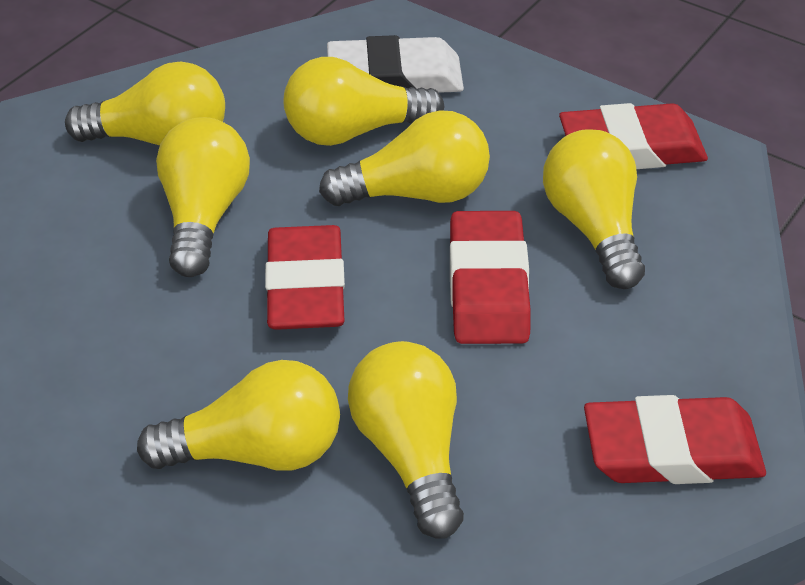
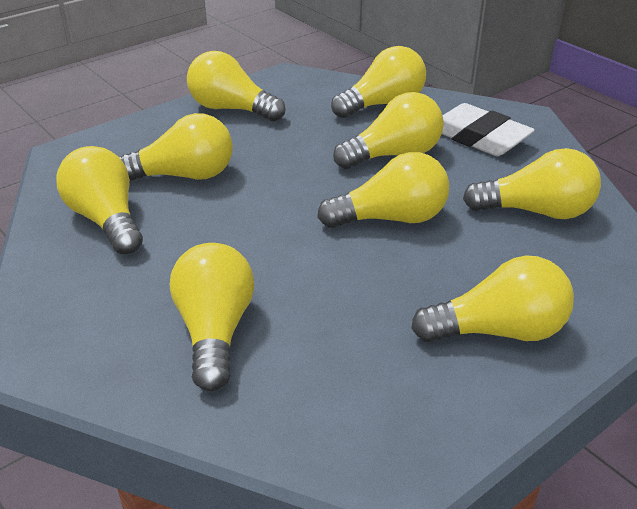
red eraser: [265,225,345,330] [450,211,531,344] [559,103,708,169] [584,395,766,484] = 4 -> none = 0
yellow light bulb: [65,61,225,146] [137,360,340,471] [156,117,250,277] [284,57,444,146] [319,110,490,206] [348,341,464,539] [543,129,645,289] = 7 -> [56,146,143,254] [118,113,233,180] [170,243,254,391] [187,51,285,121] [317,152,449,228] [331,46,426,118] [333,92,444,169] [411,255,574,342] [463,148,601,219] = 9

